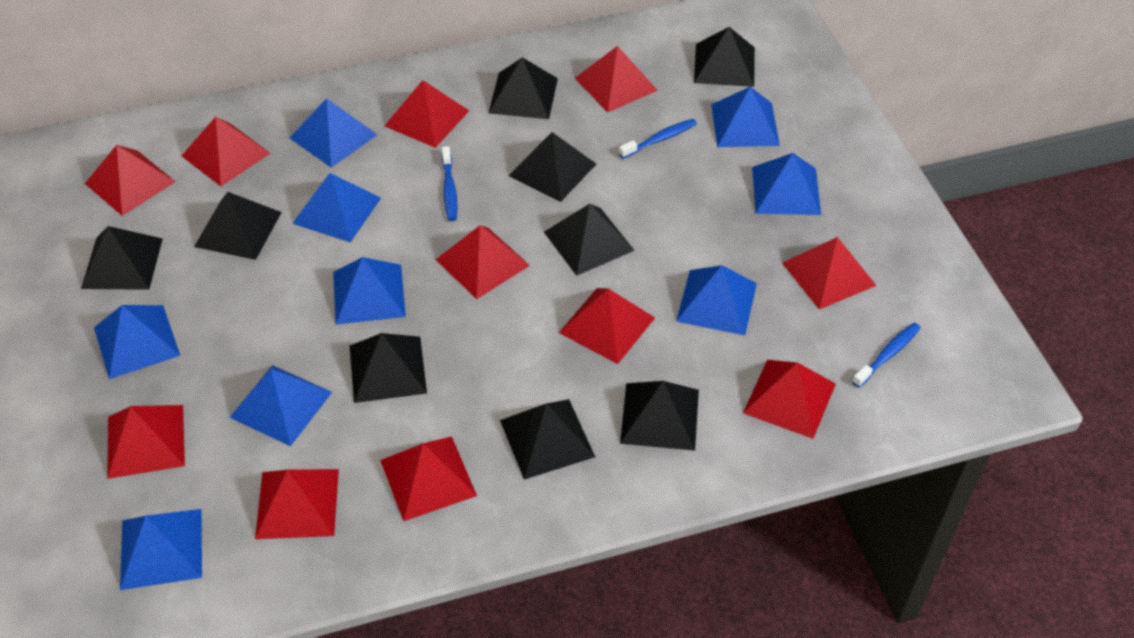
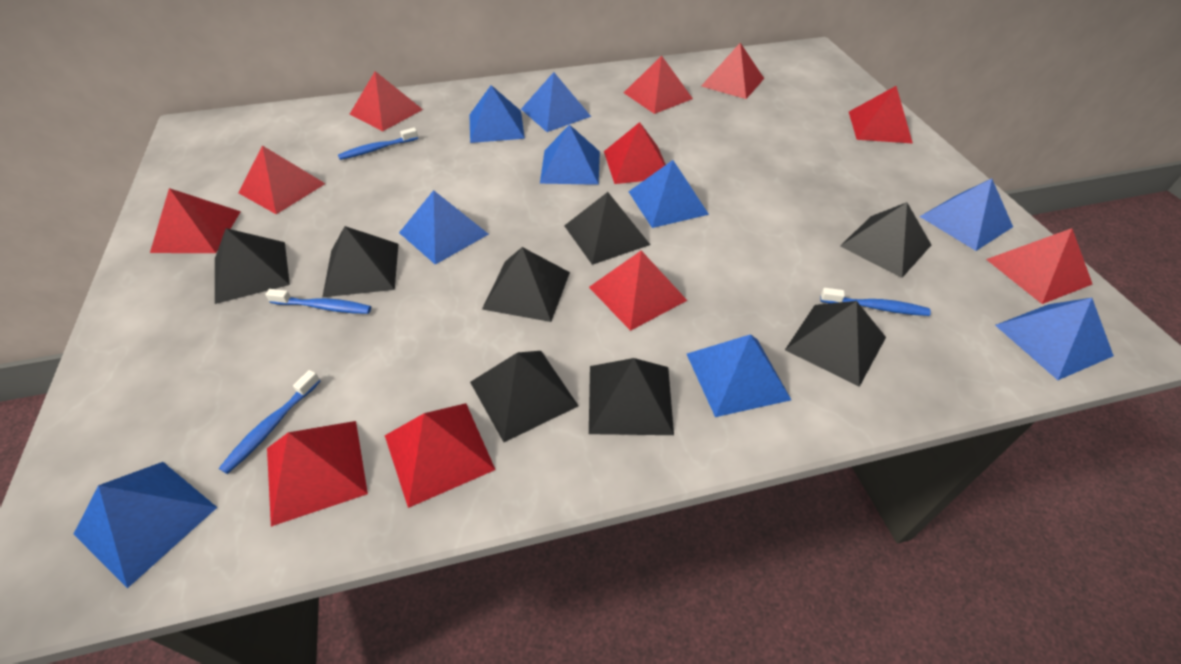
black pyramid: [81,226,163,290] [194,192,282,260] [350,333,427,403] [489,57,558,119] [500,399,595,480] [508,132,596,202] [544,204,635,276] [620,381,699,451] [694,27,755,87] = 9 -> [215,228,290,304] [322,226,399,297] [470,351,578,442] [482,247,570,322] [564,192,650,265] [589,358,674,435] [785,301,886,387] [840,202,931,278] = 8
blue toothbrush: [442,146,457,221] [619,119,697,159] [852,323,921,388] = 3 -> [219,370,320,474] [265,289,371,314] [338,128,418,160] [820,288,931,316] = 4

